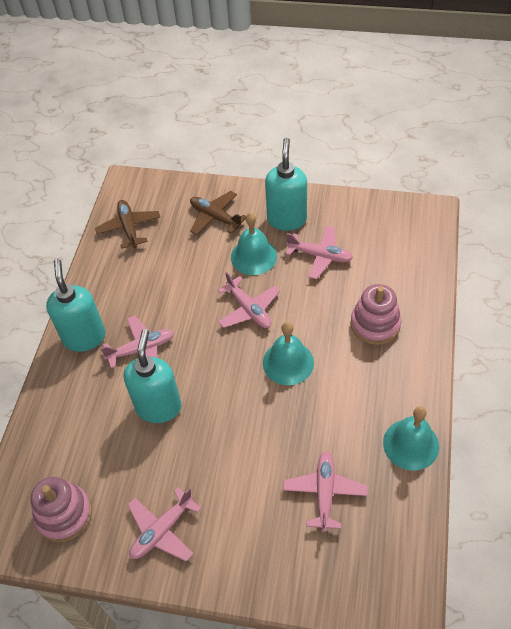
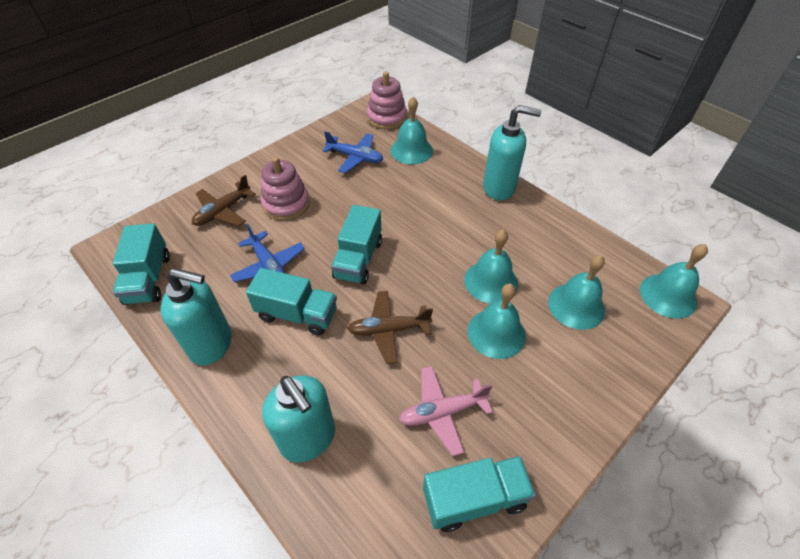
blue plane: none = 0 -> [230,224,305,282] [322,131,383,173] = 2
pink plane: [100,316,174,368] [128,487,201,561] [217,272,280,328] [283,451,368,532] [286,226,353,279] = 5 -> [399,366,493,456] = 1
turquoise bell: [231,212,277,275] [263,322,314,385] [383,407,439,471] = 3 -> [391,97,433,164] [464,230,518,303] [468,284,526,359] [548,255,605,330] [640,244,708,319] = 5
turquoise truck: none = 0 -> [113,224,170,305] [246,268,337,335] [331,205,382,285] [423,456,536,532] = 4

